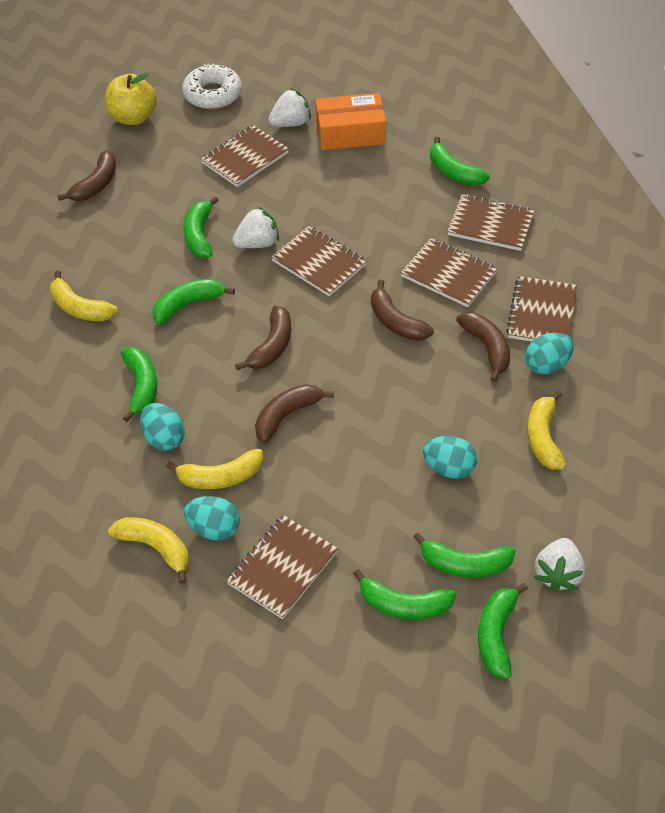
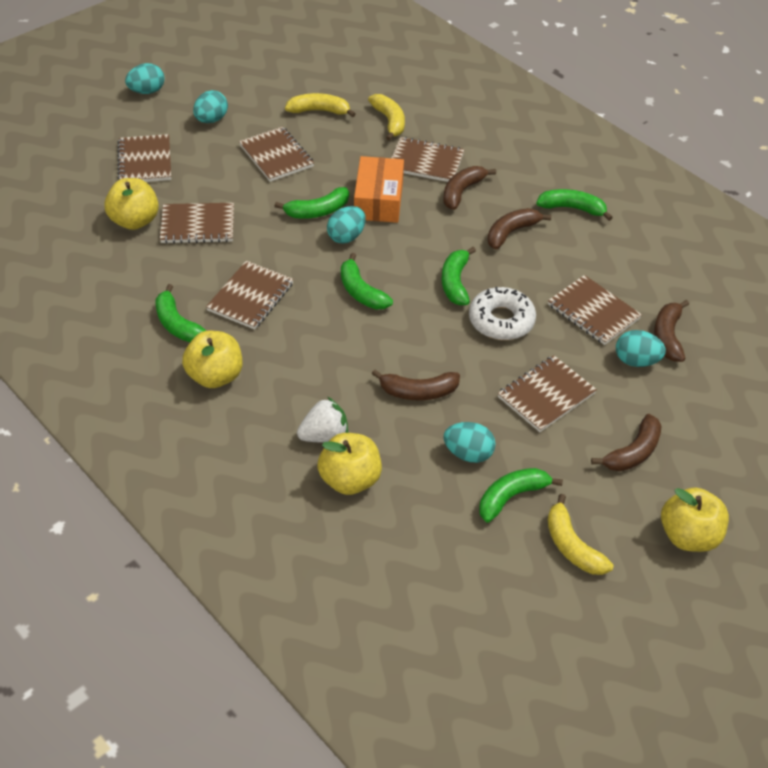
brown notebook: [201,125,289,187] [226,515,338,619] [271,226,367,296] [401,238,498,307] [447,194,534,251] [506,276,577,342] = 6 -> [117,134,171,182] [160,203,234,244] [206,261,294,330] [239,127,314,182] [391,137,465,182] [498,355,597,432] [548,275,642,345] = 7
green banana: [121,347,157,422] [153,279,235,325] [183,196,219,258] [353,569,456,620] [413,532,516,578] [430,137,490,186] [478,583,528,679] = 7 -> [155,284,206,342] [275,187,349,219] [341,253,393,309] [441,247,476,305] [479,468,563,522] [536,189,613,221] = 6
turquoise egg: [140,403,185,451] [184,496,240,541] [423,436,478,479] [525,333,574,374] = 4 -> [125,63,165,94] [193,90,228,123] [327,206,366,244] [443,422,496,463] [616,330,666,367] = 5
white strawberry: [232,206,279,248] [268,89,311,127] [534,538,585,593] = 3 -> [297,396,348,442] = 1
yellow apple: [105,72,157,125] = 1 -> [104,178,159,230] [182,331,242,388] [318,433,382,495] [661,487,729,552] = 4
yellow banana: [50,271,118,321] [108,517,189,584] [166,449,263,489] [527,391,566,470] = 4 -> [285,93,355,117] [368,94,405,141] [547,494,613,575] = 3

